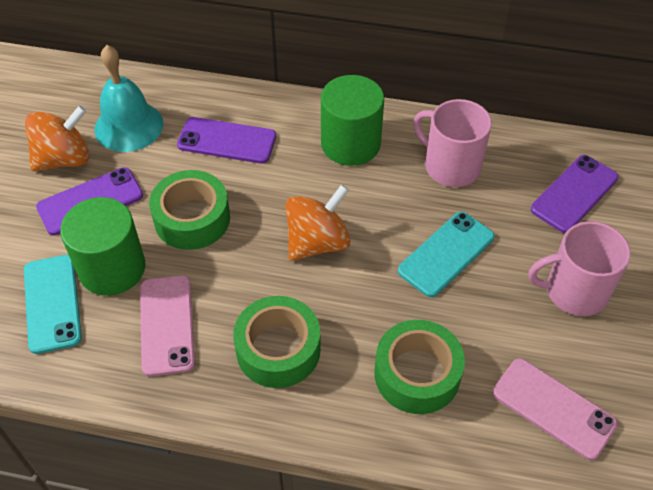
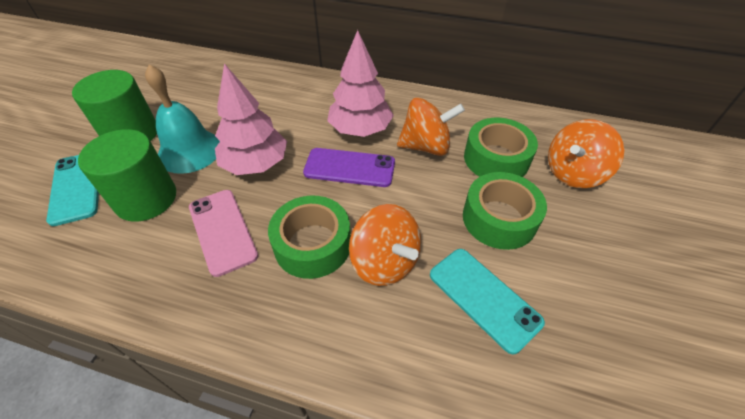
orange spinning top: [25,105,89,171] [285,185,351,261] = 2 -> [349,204,421,286] [397,98,465,156] [548,119,624,188] = 3
pink mug: [413,99,492,187] [528,221,631,316] = 2 -> none = 0
pink phone: [140,275,195,376] [493,358,618,460] = 2 -> [189,190,258,277] = 1
pink tree: none = 0 -> [215,63,287,175] [327,30,394,137] = 2
purple phone: [36,167,143,235] [177,117,276,163] [531,155,619,233] = 3 -> [303,148,395,187] = 1

